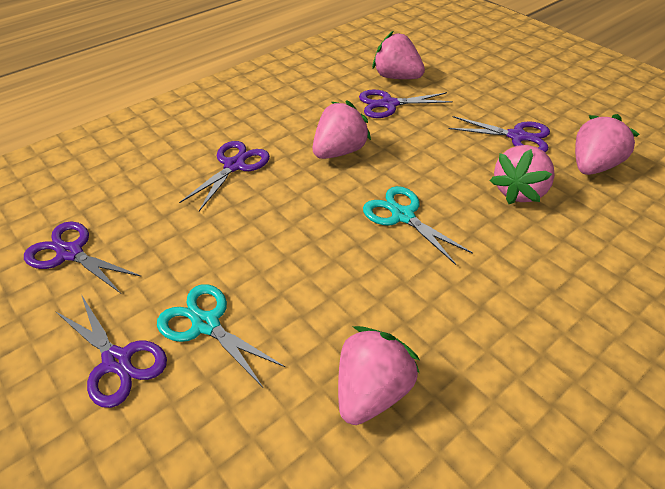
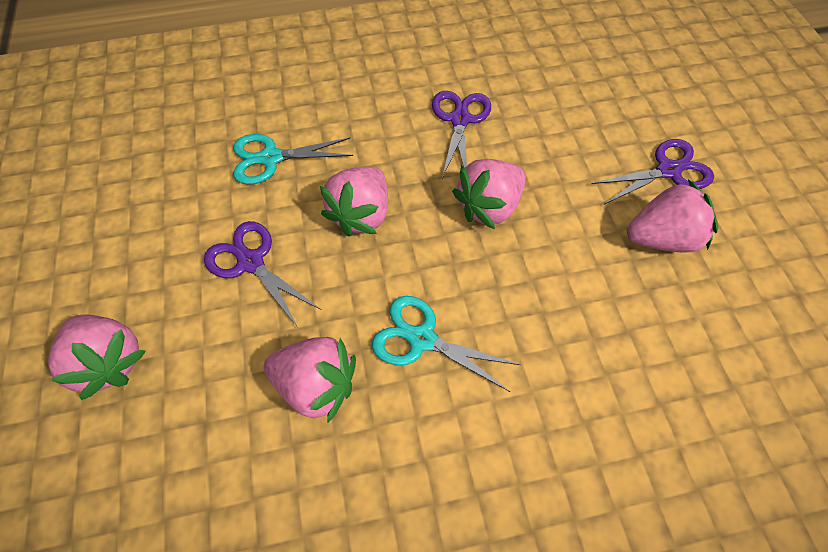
purple scissors: [24,221,142,293] [55,294,167,408] [179,141,270,211] [359,90,453,118] [449,116,550,152] = 5 -> [204,221,321,329] [432,91,491,178] [591,139,714,204] = 3

